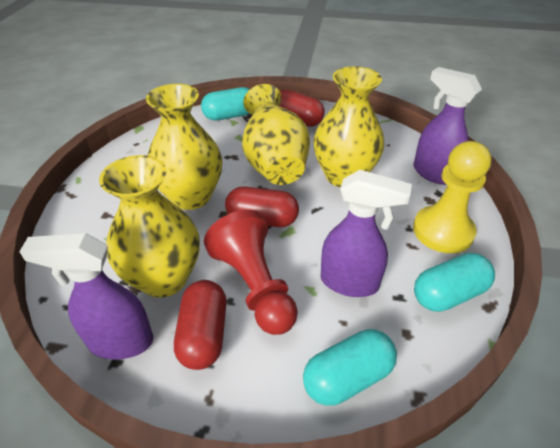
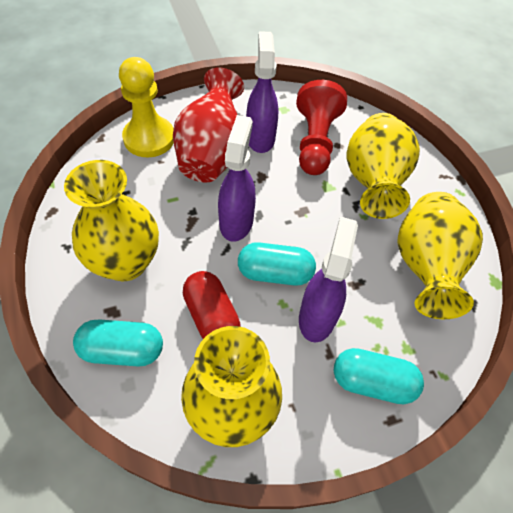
red capsule: [174,280,227,370] [225,186,299,227] [279,89,325,127] = 3 -> [183,271,241,339] = 1
red vase: none = 0 -> [173,67,244,182] = 1

